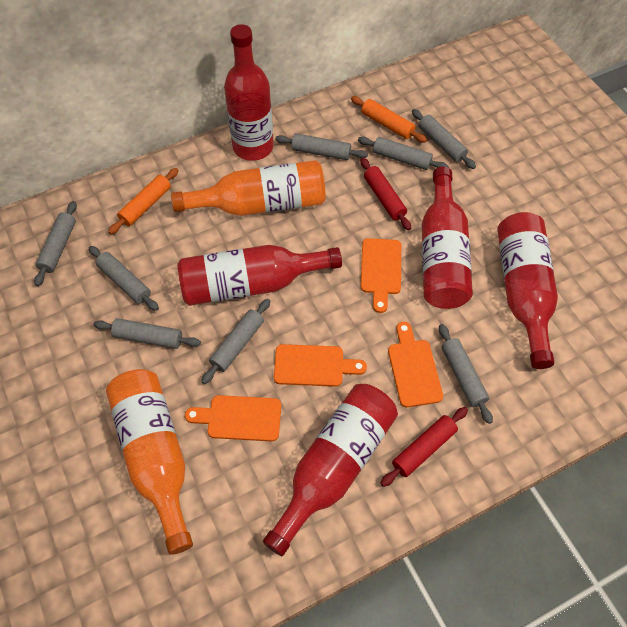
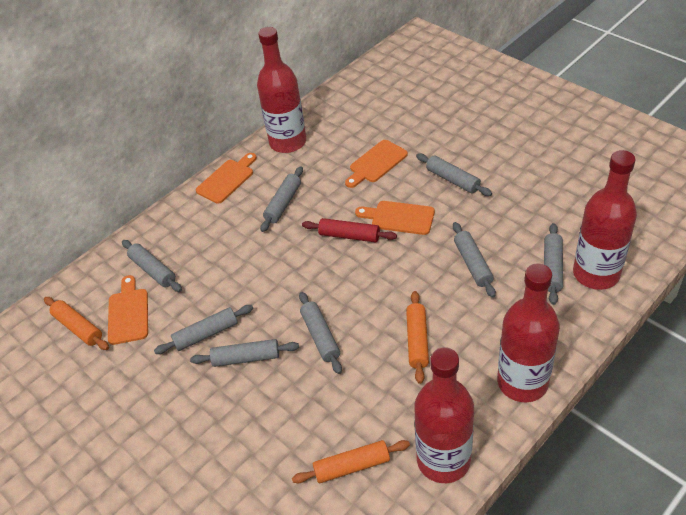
orange bottle: [106,369,193,555] [171,160,326,216] = 2 -> none = 0
orange rolling pin: [108,168,179,234] [351,96,427,143] = 2 -> [44,297,109,350] [292,440,410,483] [406,291,429,384] = 3
red bottle: [177,245,342,306] [224,24,274,161] [263,384,398,556] [422,167,473,309] [497,212,558,369] = 5 -> [257,27,306,153] [414,347,474,483] [497,264,560,402] [573,150,637,290] = 4
red rolling pin: [361,158,411,230] [381,407,468,487] = 2 -> [302,218,397,242] = 1

